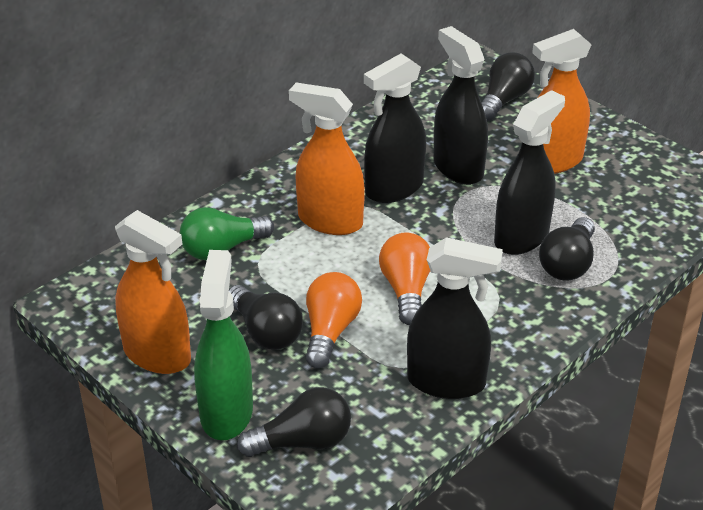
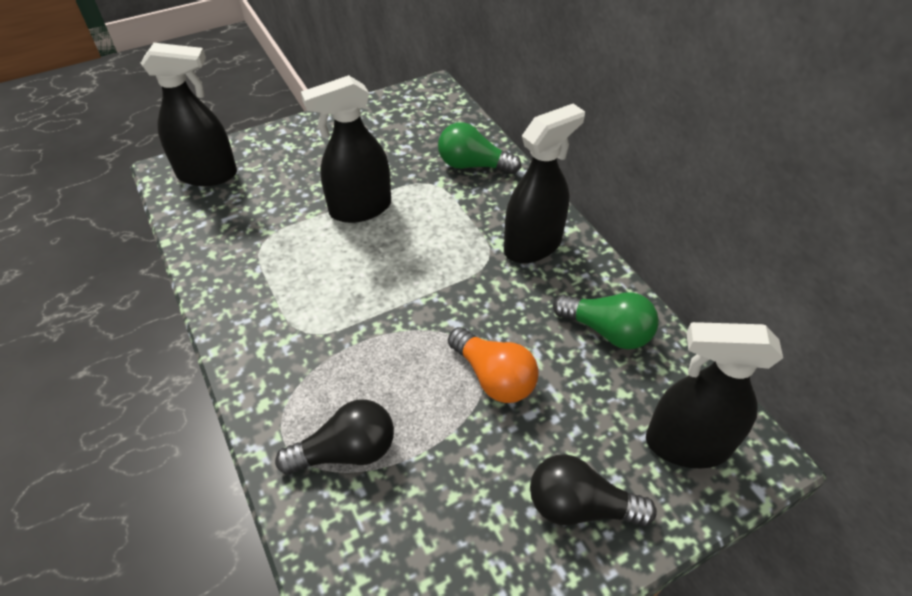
black light bulb: [229,285,303,350] [237,387,351,457] [482,52,535,121] [539,217,595,281] = 4 -> [275,399,394,475] [530,454,657,527] = 2
green light bulb: [180,207,274,260] = 1 -> [438,122,521,174] [553,292,659,349] = 2
green spray bottle: [194,250,253,440] = 1 -> none = 0
orange light bulb: [306,272,362,368] [379,232,430,325] = 2 -> [448,327,539,403] = 1
orange spray bottle: [115,210,191,374] [289,83,365,235] [532,29,592,174] = 3 -> none = 0

